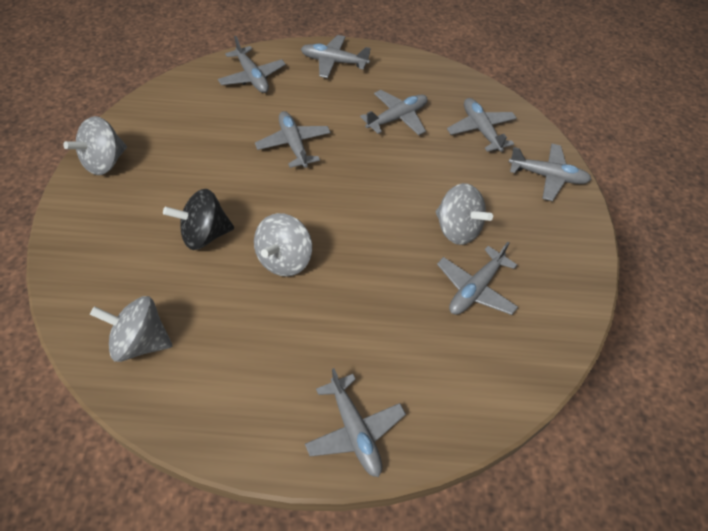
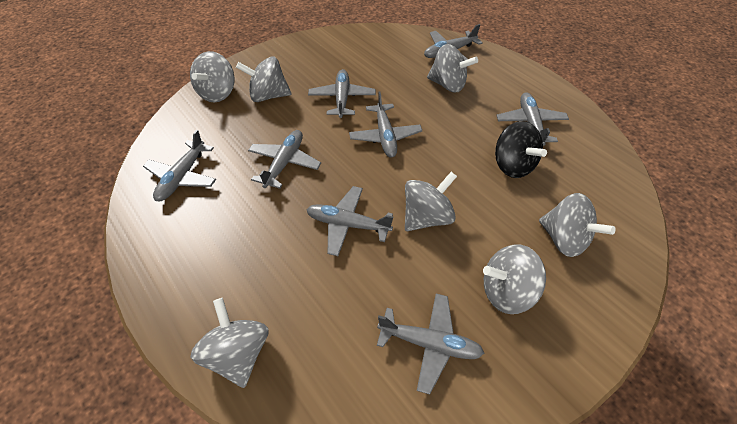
grey spinning top: [63,116,127,175] [90,296,172,362] [254,213,312,276] [436,183,493,245] = 4 -> [190,51,234,103] [190,298,269,388] [236,56,292,102] [405,172,457,231] [427,44,478,93] [483,244,546,314] [539,193,615,257] = 7

